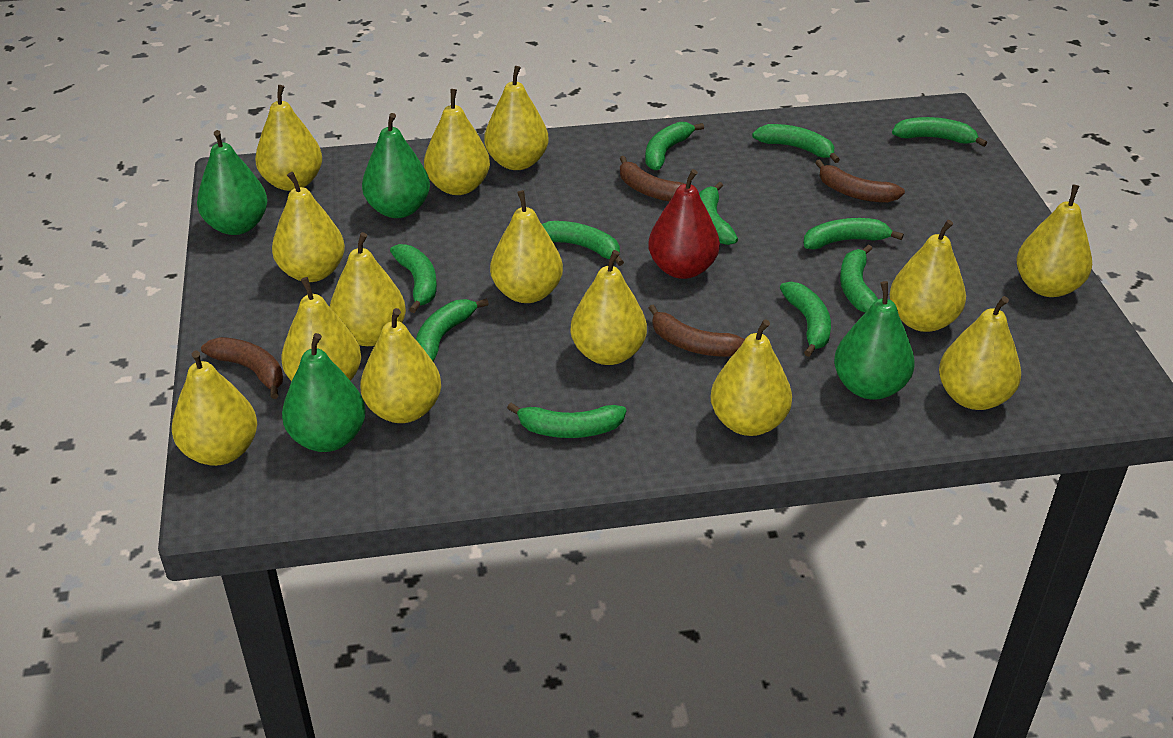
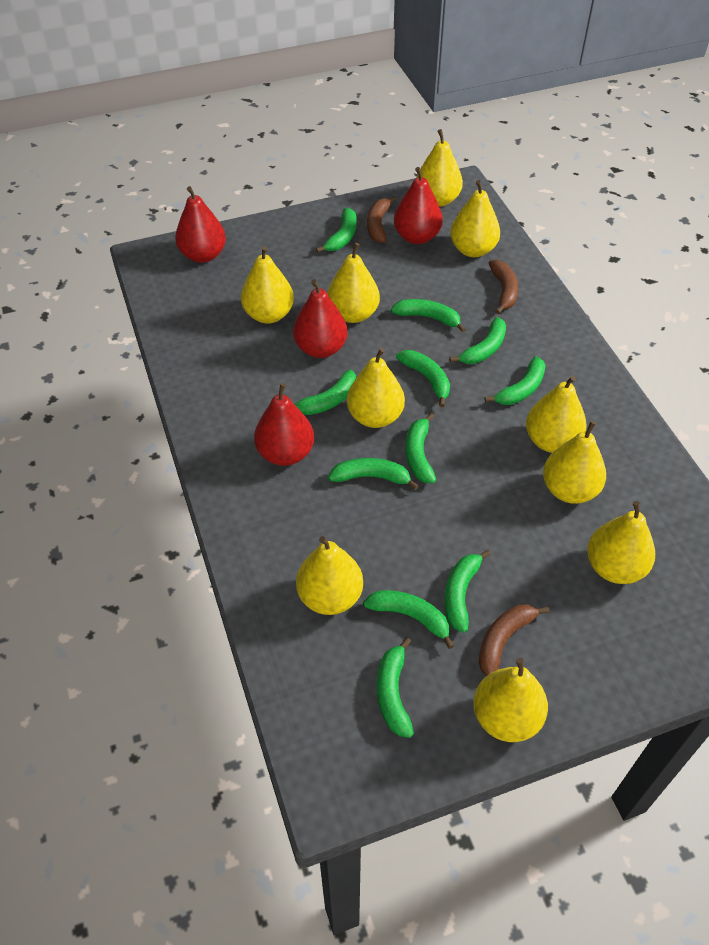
brown banana: [201,337,283,399] [620,156,685,202] [648,304,745,356] [815,159,905,203] = 4 -> [367,196,396,243] [479,605,550,676] [489,260,518,314] = 3
green pear: [197,130,267,235] [282,333,366,452] [362,113,430,218] [834,281,915,400] = 4 -> none = 0
red pear: [648,169,720,279] = 1 -> [175,186,226,263] [254,383,314,466] [293,279,348,358] [394,167,443,244] = 4
yellow pear: [172,350,257,466] [255,85,322,191] [272,172,345,282] [281,277,361,382] [330,232,406,346] [360,308,441,423] [424,89,490,195] [484,66,549,170] [490,190,563,303] [570,250,647,365] [710,319,792,436] [889,220,966,332] [939,296,1021,410] [1016,185,1092,297] = 14 -> [241,246,294,323] [296,536,363,615] [327,243,380,323] [347,348,405,428] [416,129,463,207] [450,180,500,257] [473,658,548,742] [526,376,587,453] [543,421,606,504] [587,501,655,584] = 10

